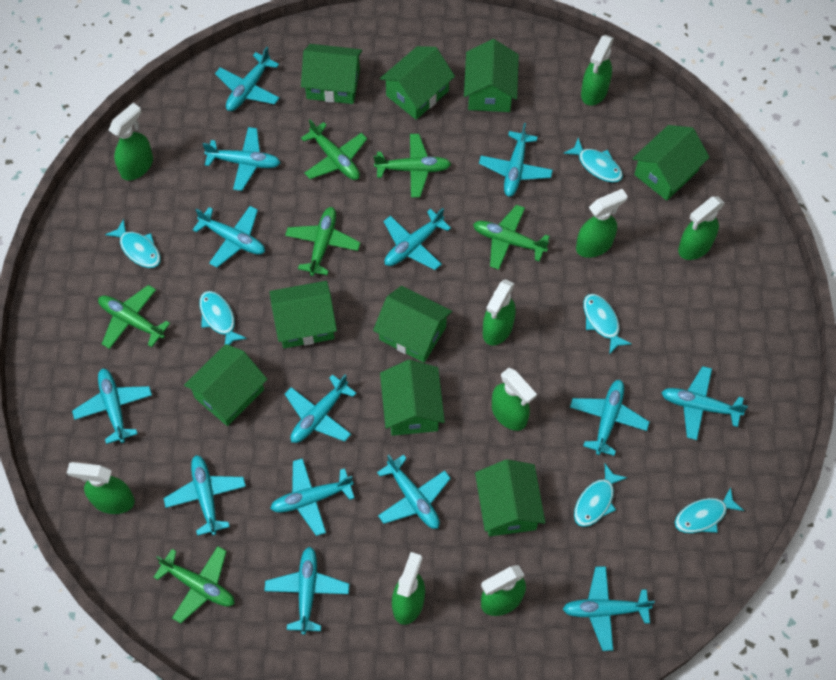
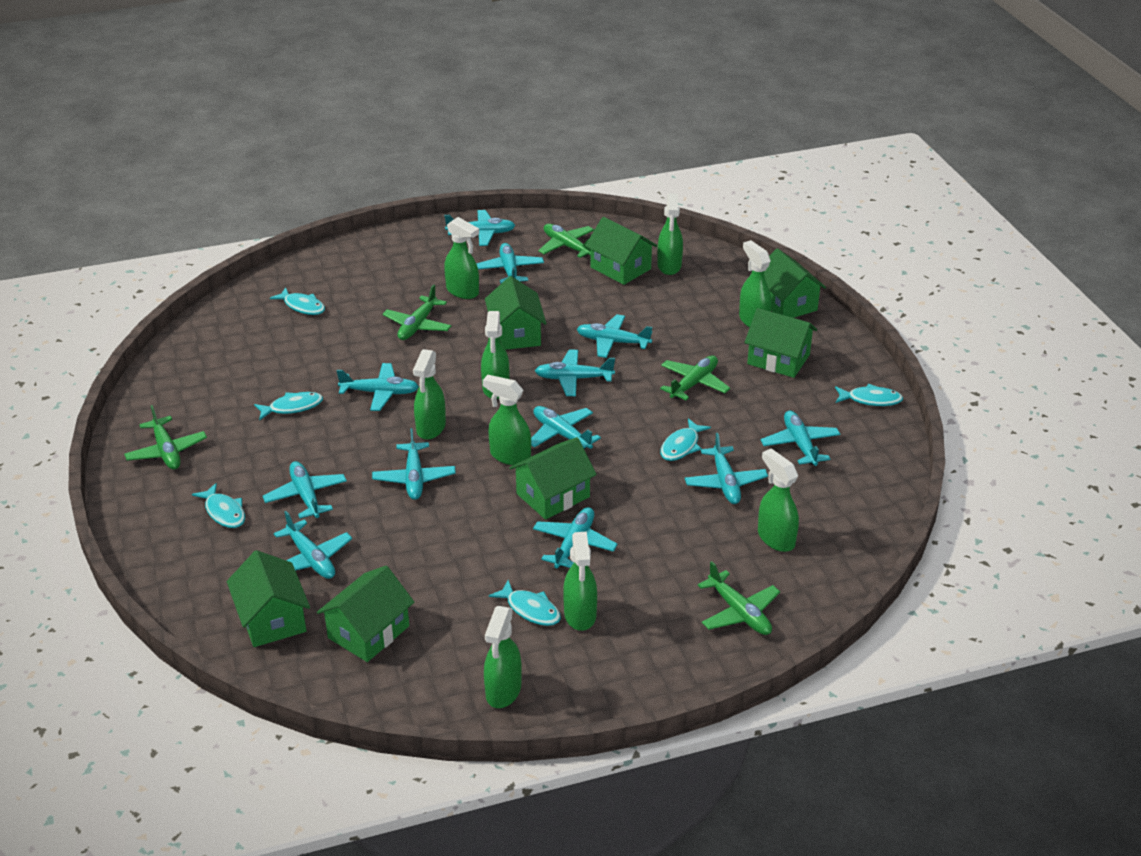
green house: [184,344,267,426] [270,281,337,348] [301,44,362,104] [373,286,452,363] [380,46,455,120] [380,360,445,436] [464,39,519,112] [475,459,545,536] [632,125,710,201] = 9 -> [227,550,310,647] [317,566,414,662] [485,276,546,350] [509,437,597,520] [585,217,657,285] [744,308,817,378] [764,248,826,318] = 7
green plane: [98,285,170,349] [153,546,235,623] [285,207,360,276] [301,119,367,180] [374,134,451,198] [473,205,550,270] = 6 -> [124,405,207,470] [383,285,451,340] [538,224,594,258] [660,355,730,400] [698,561,780,635] = 5
turquoise plane: [72,368,152,444] [163,455,246,536] [193,206,265,267] [202,127,281,191] [215,47,280,111] [264,547,349,635] [270,458,355,536] [285,374,356,443] [377,454,451,529] [383,208,451,270] [479,123,553,197] [563,566,655,651] [570,380,650,456] [661,366,748,440] = 14 -> [263,461,347,519] [274,511,352,579] [337,363,419,411] [372,428,456,500] [444,210,515,246] [476,243,544,283] [531,406,601,450] [533,507,618,568] [535,350,615,396] [577,314,652,358] [685,433,768,504] [761,411,840,466] = 12

